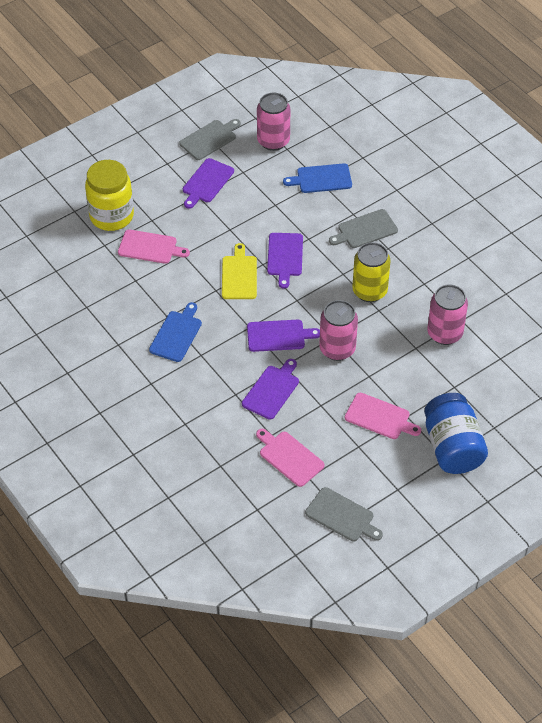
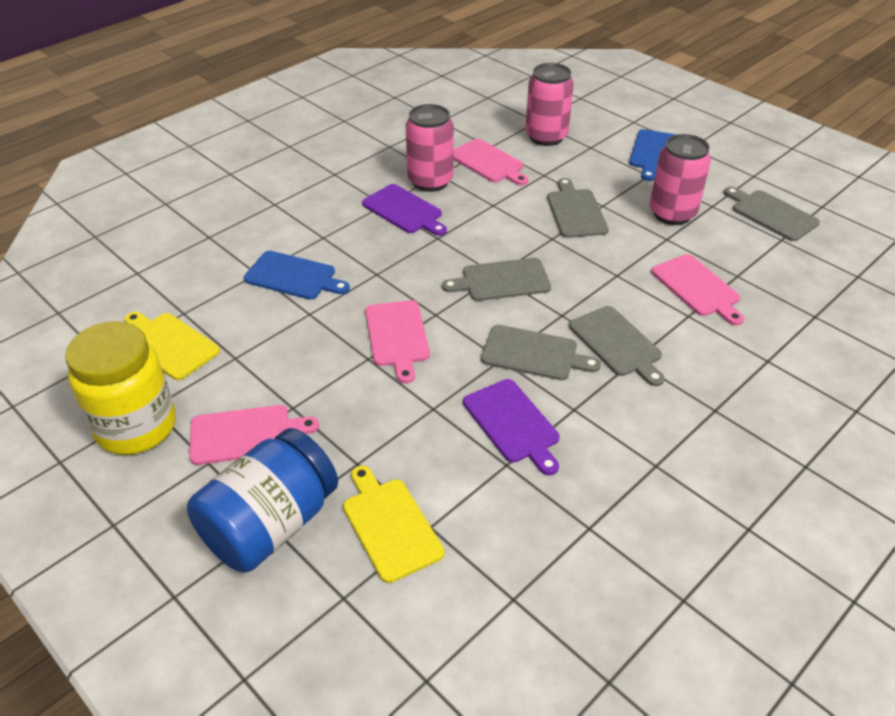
grey cutting board: [179,119,241,160] [305,487,383,541] [329,209,398,248] = 3 -> [442,258,551,301] [481,325,601,380] [547,178,609,238] [569,306,665,386] [724,187,820,241] = 5
pink cutting board: [118,229,190,264] [256,429,325,487] [345,393,421,439] = 3 -> [189,405,319,465] [365,300,430,383] [453,139,528,186] [651,254,744,325] = 4
purple cutting board: [183,158,234,209] [242,359,299,420] [247,320,320,352] [267,233,303,289] = 4 -> [362,184,447,236] [463,379,560,475] = 2
yellow can: [352,242,390,302] = 1 -> none = 0
yellow cutting board: [222,243,257,299] = 1 -> [125,312,220,380] [343,466,444,583] = 2

